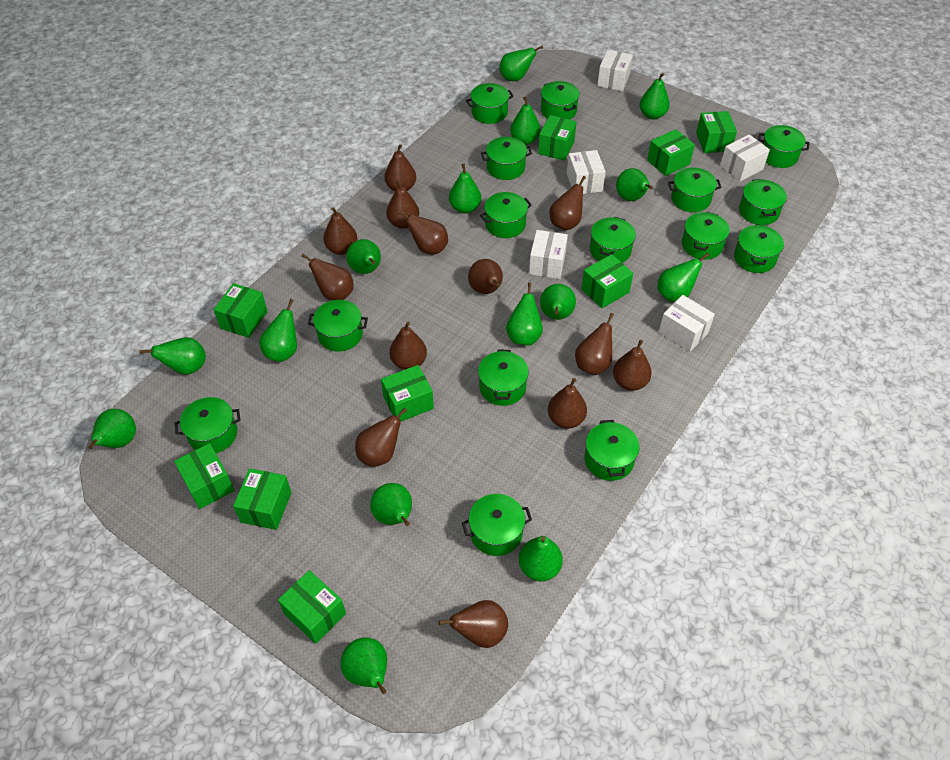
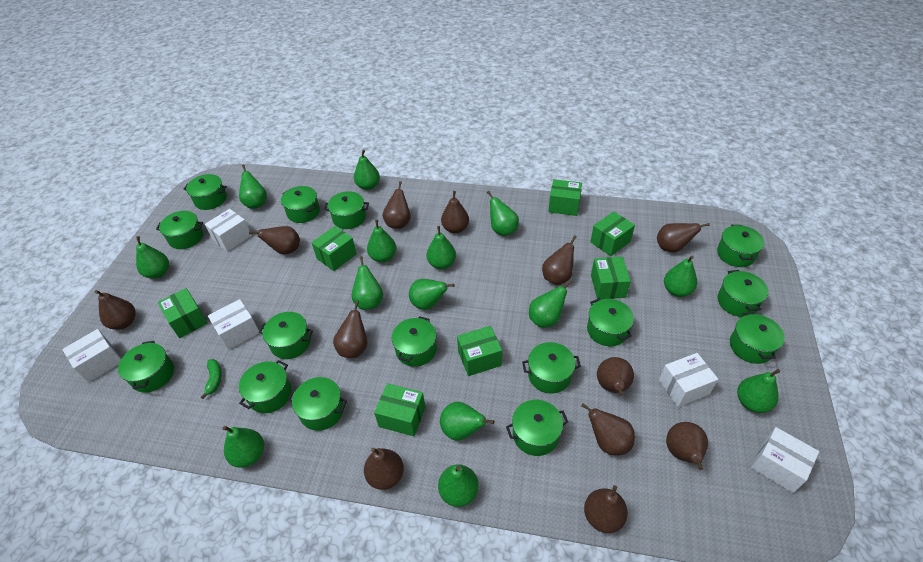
brown pear: [301,254,354,300] [323,207,358,255] [355,408,407,467] [384,144,416,191] [386,180,419,229] [389,321,427,370] [398,211,448,254] [438,600,508,648] [468,259,503,294] [548,378,587,429] [549,176,586,230] [575,313,614,375] [613,340,652,391] = 13 -> [94,290,136,330] [249,226,300,255] [333,300,367,358] [364,448,404,490] [382,181,411,229] [441,191,469,233] [542,235,577,285] [581,403,635,456] [584,485,628,533] [597,357,634,396] [657,223,710,252] [666,422,708,470] = 12
green banana: none = 0 -> [201,359,222,399] = 1
green box: [174,443,235,509] [214,283,268,338] [233,468,291,530] [278,570,346,644] [381,365,434,421] [538,115,577,161] [581,254,633,308] [647,129,695,176] [696,111,737,153] = 9 -> [158,288,208,338] [311,226,357,271] [374,383,425,436] [457,326,502,376] [548,179,582,216] [590,211,635,256] [591,257,631,299] = 7
green pear: [88,409,136,449] [139,337,206,375] [259,299,297,362] [340,637,387,694] [346,239,381,274] [370,483,412,526] [449,164,481,214] [499,45,543,81] [506,283,543,345] [510,96,541,145] [519,536,563,581] [540,284,576,320] [616,168,653,201] [640,73,670,119] [657,253,709,302] = 15 -> [136,236,169,279] [223,426,264,468] [239,165,267,209] [351,256,383,310] [354,150,380,190] [367,220,397,262] [409,279,455,310] [426,226,456,269] [438,464,479,507] [440,402,494,441] [487,191,519,236] [529,280,572,328] [664,255,697,297] [737,369,780,413] = 14

